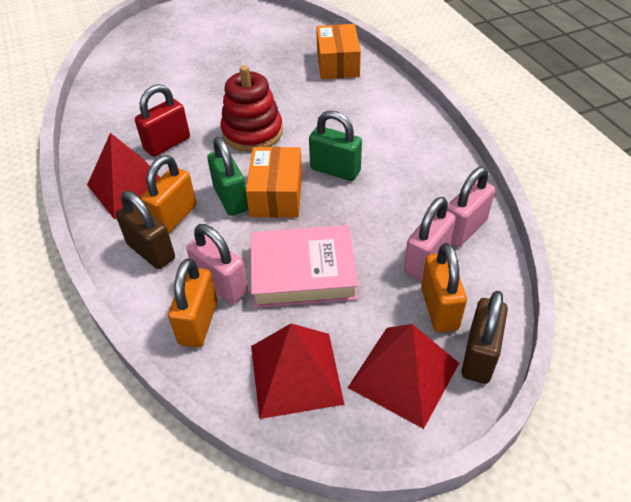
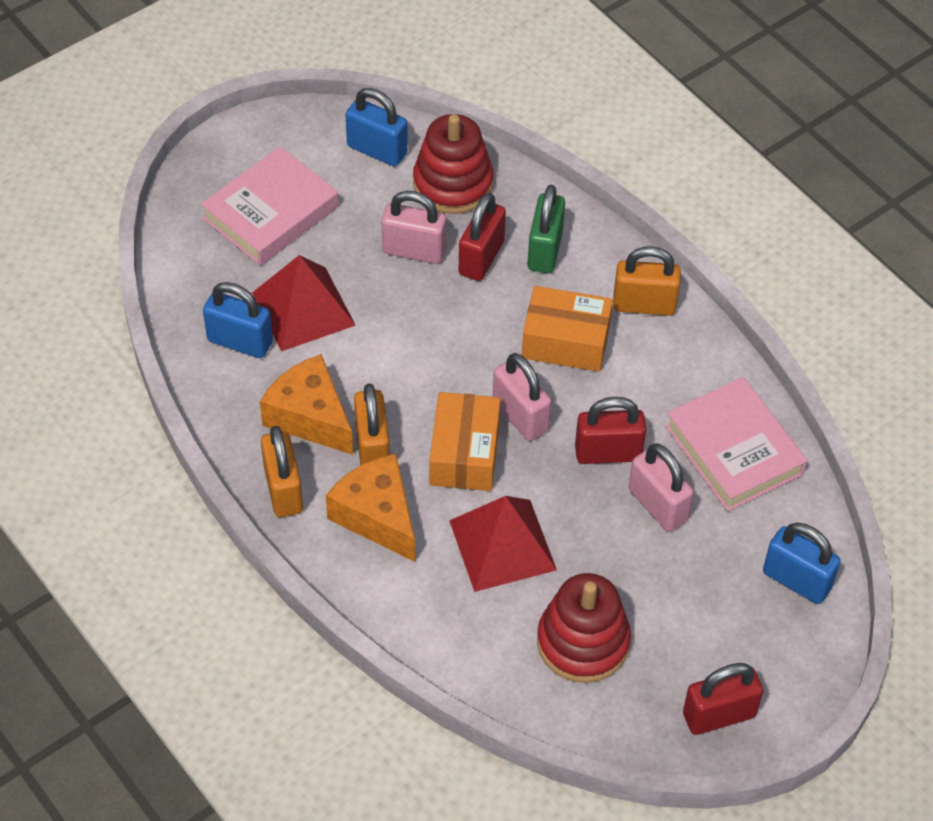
blue padlock: none = 0 -> [203,282,273,358] [346,88,408,167] [763,522,841,604] = 3
brown padlock: [116,191,175,269] [462,291,508,384] = 2 -> none = 0
green padlock: [207,137,248,216] [309,110,362,181] = 2 -> [528,185,565,273] = 1
orange cheese: none = 0 -> [260,354,353,455] [326,454,415,562] = 2
pink book: [251,225,358,308] = 1 -> [201,146,338,266] [665,377,808,511] = 2
red padlock: [135,84,190,157] = 1 -> [459,193,506,281] [575,397,646,464] [683,663,763,735] = 3
red pyramid: [87,133,160,220] [251,323,345,419] [348,324,459,429] = 3 -> [252,255,356,351] [449,496,557,592] = 2
red stacking toy: [220,65,283,152] = 1 -> [413,114,493,214] [537,573,631,683] = 2

